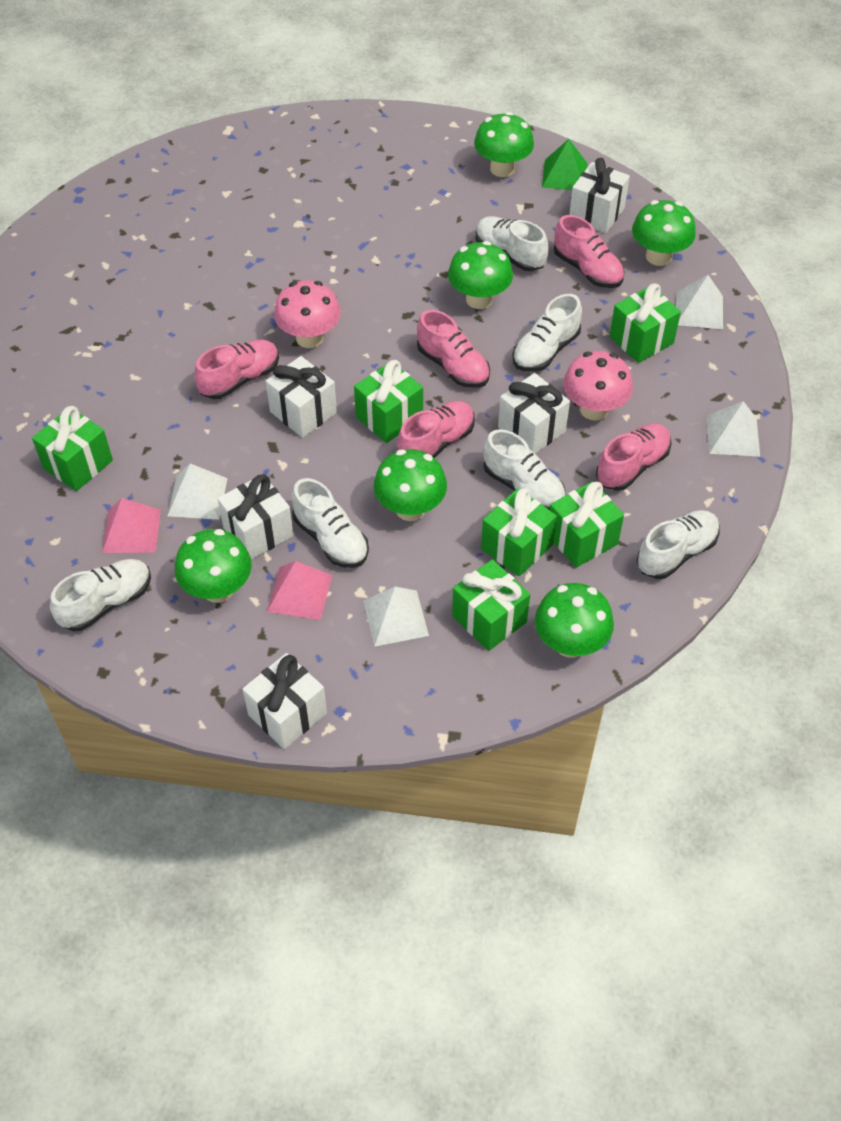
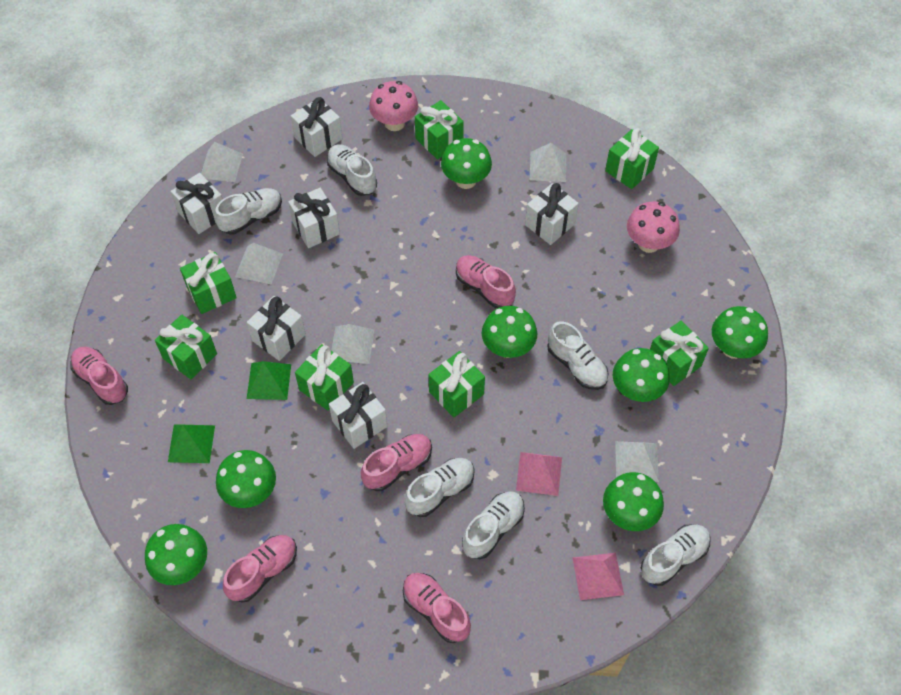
green gift: [32,406,113,491] [354,360,423,443] [452,559,530,651] [481,488,557,577] [550,481,624,568] [609,284,681,363] = 6 -> [155,314,217,379] [180,252,237,314] [295,344,354,411] [415,100,464,160] [428,351,485,417] [605,128,659,189] [650,321,709,386] = 7
green mushroom: [175,529,252,603] [374,449,447,521] [448,241,513,309] [474,112,534,177] [535,583,614,658] [632,200,696,266] = 6 -> [145,524,207,585] [216,450,276,508] [441,138,492,189] [482,306,537,358] [603,472,664,531] [613,348,670,402] [712,306,768,359] = 7
green pyramid: [542,139,587,190] = 1 -> [168,424,215,463] [247,361,291,400] = 2
white gift: [217,474,294,559] [243,653,327,749] [266,356,337,438] [498,373,570,454] [569,158,630,233] = 5 -> [171,173,223,234] [247,296,306,361] [288,188,340,248] [291,97,342,157] [329,382,387,449] [525,183,579,245] = 6
white pyramid: [167,464,228,520] [363,587,429,647] [676,275,723,329] [707,401,760,457] = 4 -> [201,142,243,182] [235,243,283,285] [331,324,374,364] [530,143,566,182] [615,441,659,482] = 5

